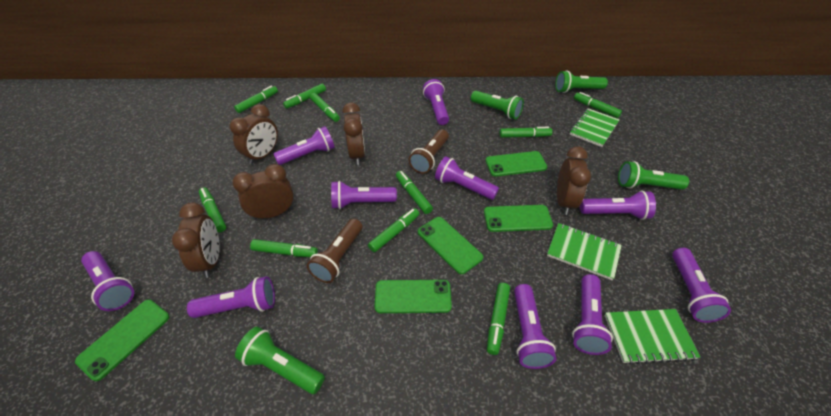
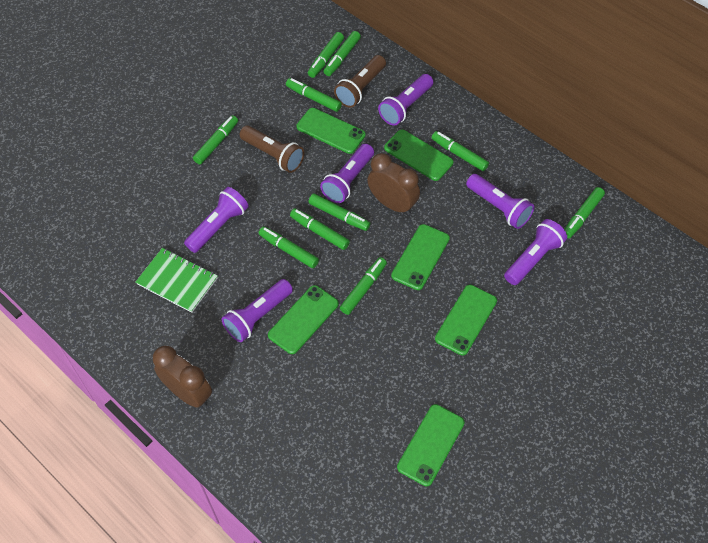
brown clock: [172,202,220,278] [230,104,278,165] [232,164,294,220] [342,102,365,165] [557,146,591,215] = 5 -> [153,345,212,408] [367,153,420,215] = 2
green flashlight: [235,327,325,394] [471,91,524,119] [555,70,608,93] [618,161,689,190] = 4 -> none = 0
green notebook: [547,223,622,280] [569,108,620,147] [604,309,700,364] = 3 -> [136,248,218,313] = 1
green phone: [75,299,170,381] [375,280,452,313] [418,217,483,274] [484,205,553,232] [485,151,547,177] = 5 -> [268,285,339,354] [296,108,366,154] [384,130,453,181] [391,224,450,290] [397,404,465,486] [435,285,497,356] = 6
purple flashlight: [81,251,134,311] [187,276,275,318] [274,126,335,165] [331,181,397,209] [423,79,449,125] [435,156,499,200] [514,284,557,369] [572,274,613,355] [580,191,656,220] [672,248,731,323] = 10 -> [184,187,249,253] [222,279,293,342] [320,144,374,203] [378,74,433,126] [466,174,534,229] [504,219,567,285] = 6

